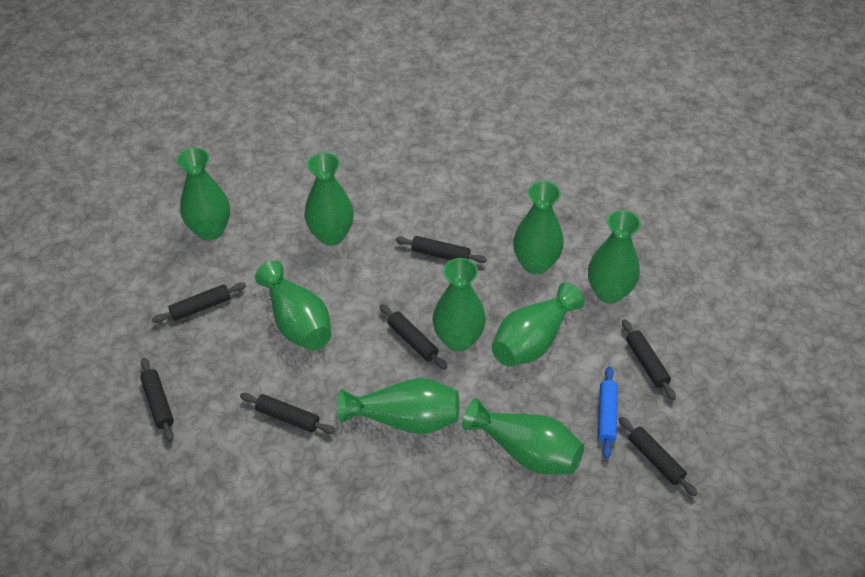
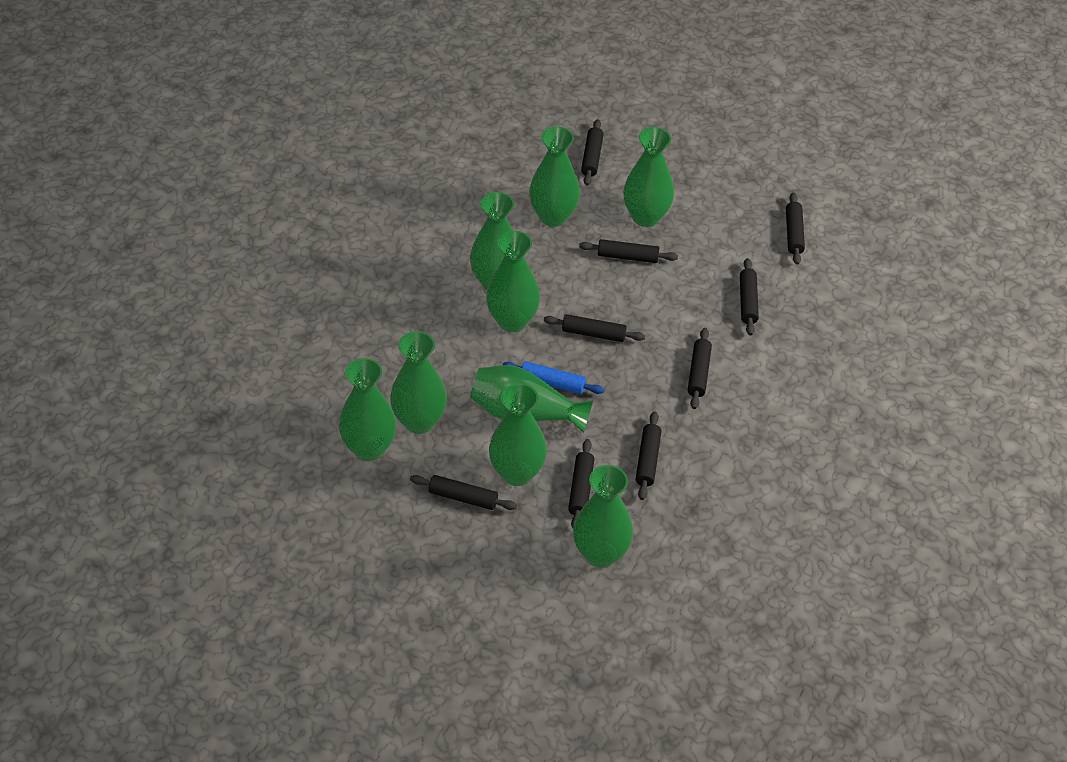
black rolling pin: [140,358,174,442] [152,282,246,323] [240,393,335,434] [380,304,447,370] [396,236,487,263] [619,416,698,497] [622,319,676,400] = 7 -> [410,475,517,510] [544,314,645,342] [568,439,594,528] [579,239,678,263] [581,119,604,186] [636,411,661,500] [688,328,712,409] [740,258,759,335] [786,192,805,265] = 9

